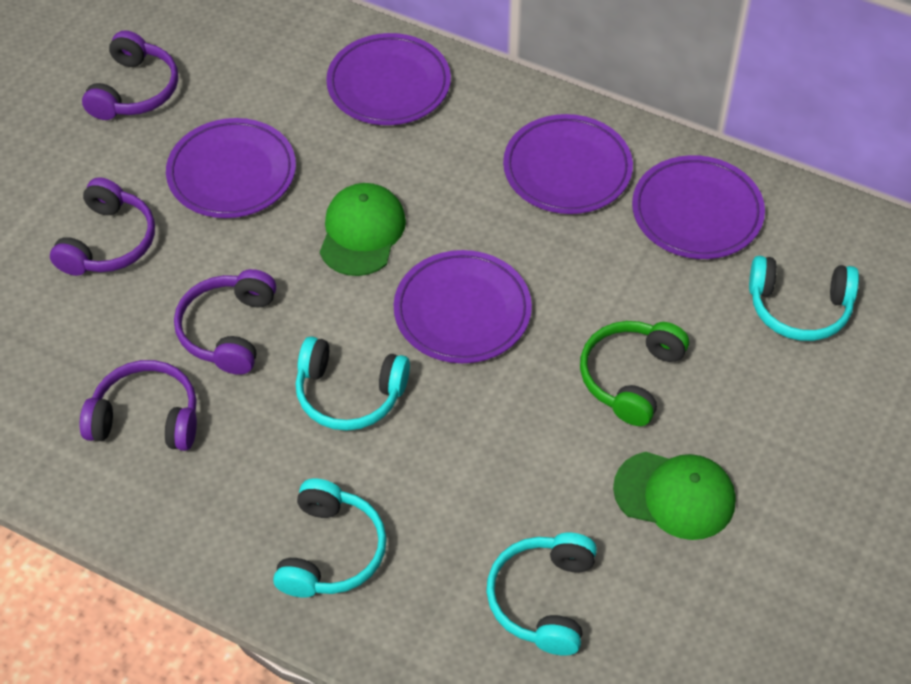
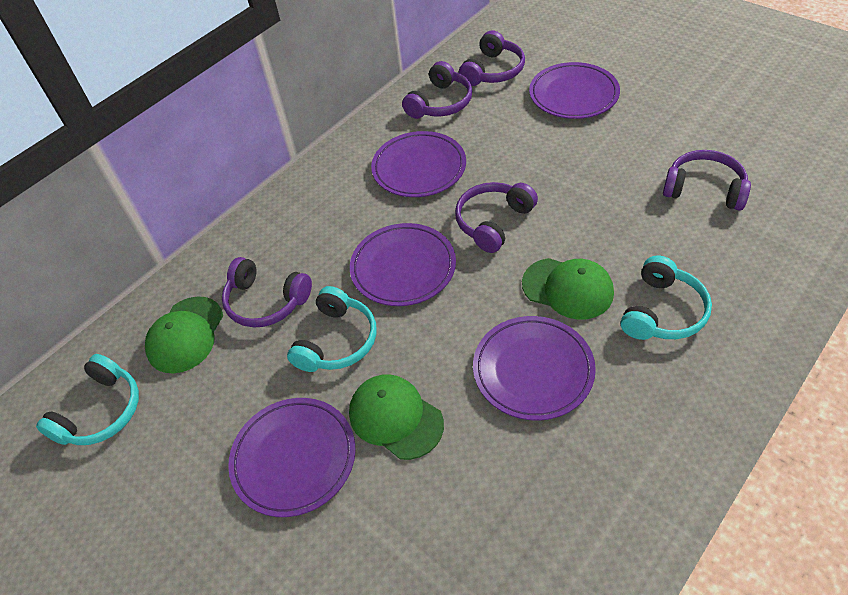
green cap: [320,183,406,276] [613,452,735,540] = 2 -> [145,297,223,374] [349,374,444,460] [522,258,614,320] = 3
green headphones: [580,321,689,426] = 1 -> none = 0
purple headphones: [50,177,155,276] [80,360,197,451] [82,30,178,120] [174,269,276,375] = 4 -> [222,257,312,327] [402,61,472,119] [455,182,538,253] [459,30,525,86] [663,150,751,211] = 5
turquoise headphones: [273,478,387,598] [296,336,410,431] [486,533,597,656] [749,256,859,341] = 4 -> [36,354,139,445] [287,286,377,372] [621,256,712,340] = 3

